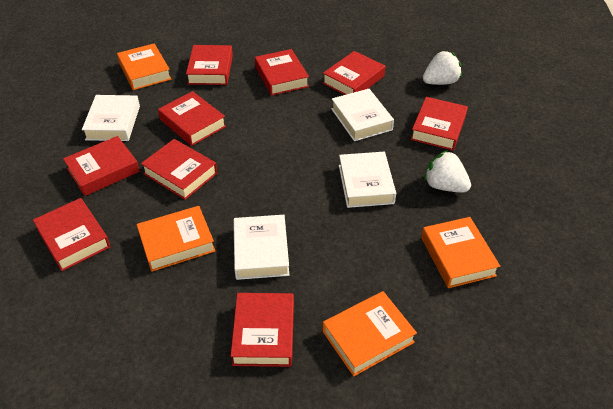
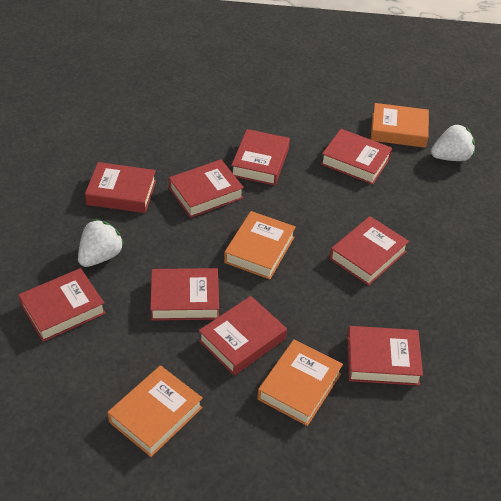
white book: [82,95,140,141] [233,215,289,280] [331,89,394,141] [339,152,396,208] = 4 -> none = 0

